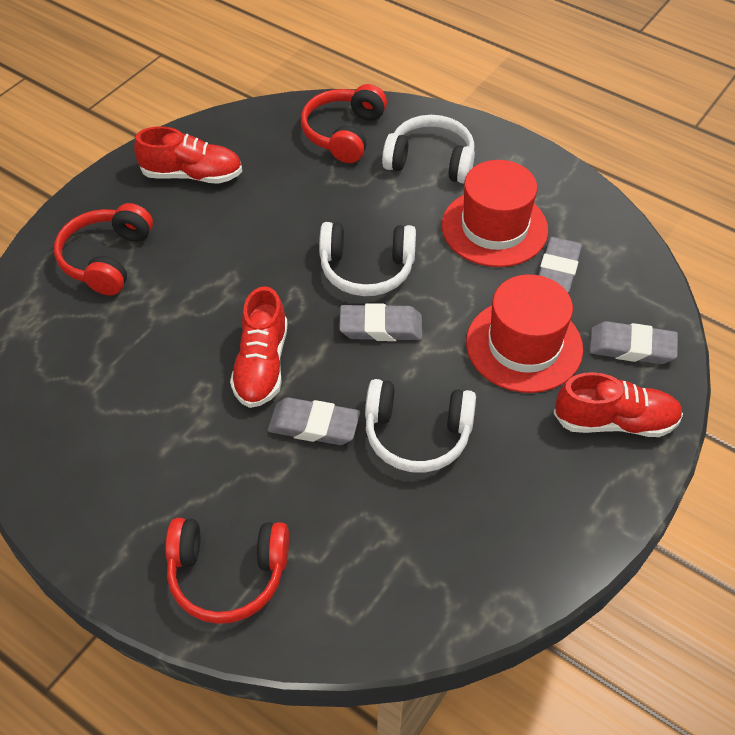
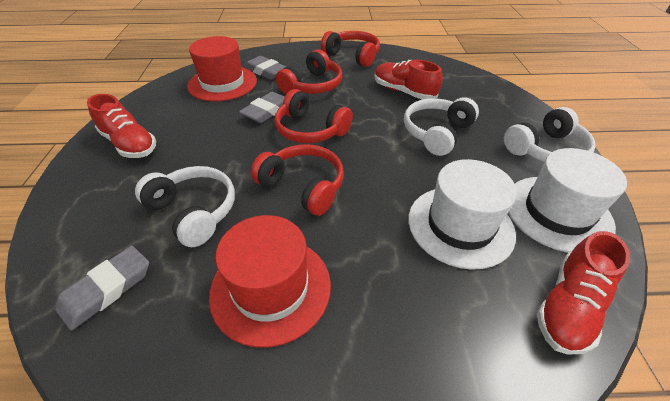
grey eraser: [268,397,360,445] [339,303,422,341] [539,237,582,293] [589,321,678,364] = 4 -> [55,246,149,331] [239,92,285,123] [244,56,286,80] = 3
red headphones: [54,203,153,295] [165,518,289,624] [301,84,387,163] = 3 -> [251,144,344,216] [275,89,353,143] [276,49,342,94] [321,31,380,67] = 4
white hat: none = 0 -> [408,159,517,270] [508,148,627,253] = 2

